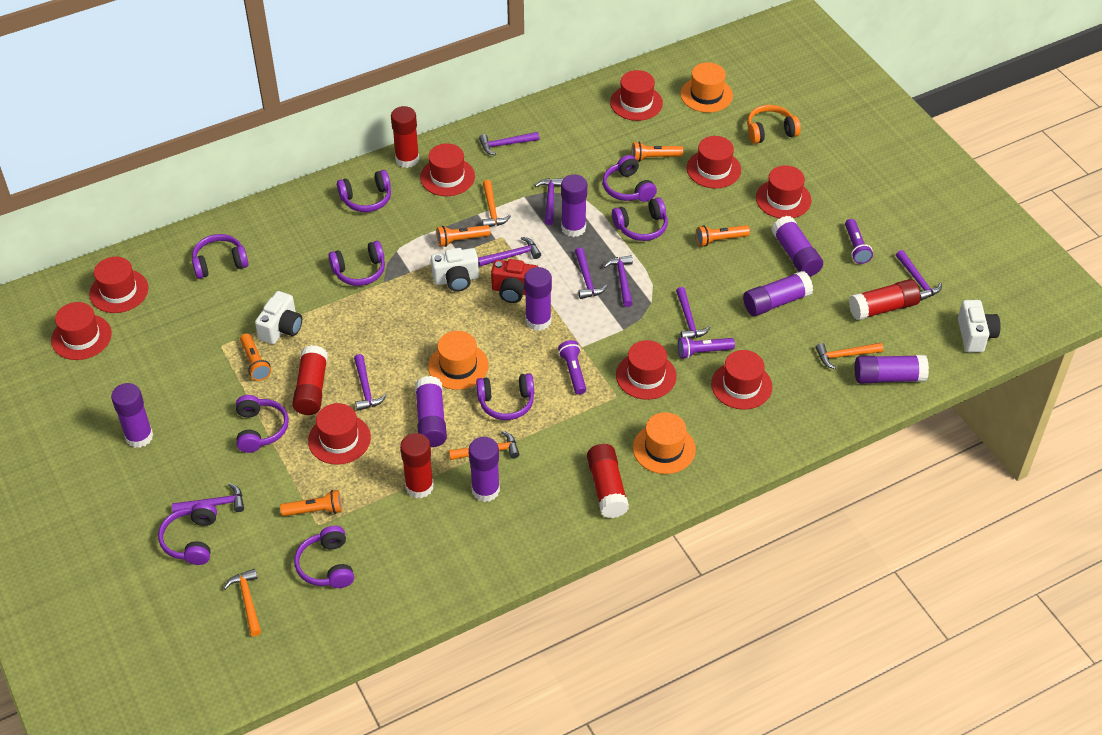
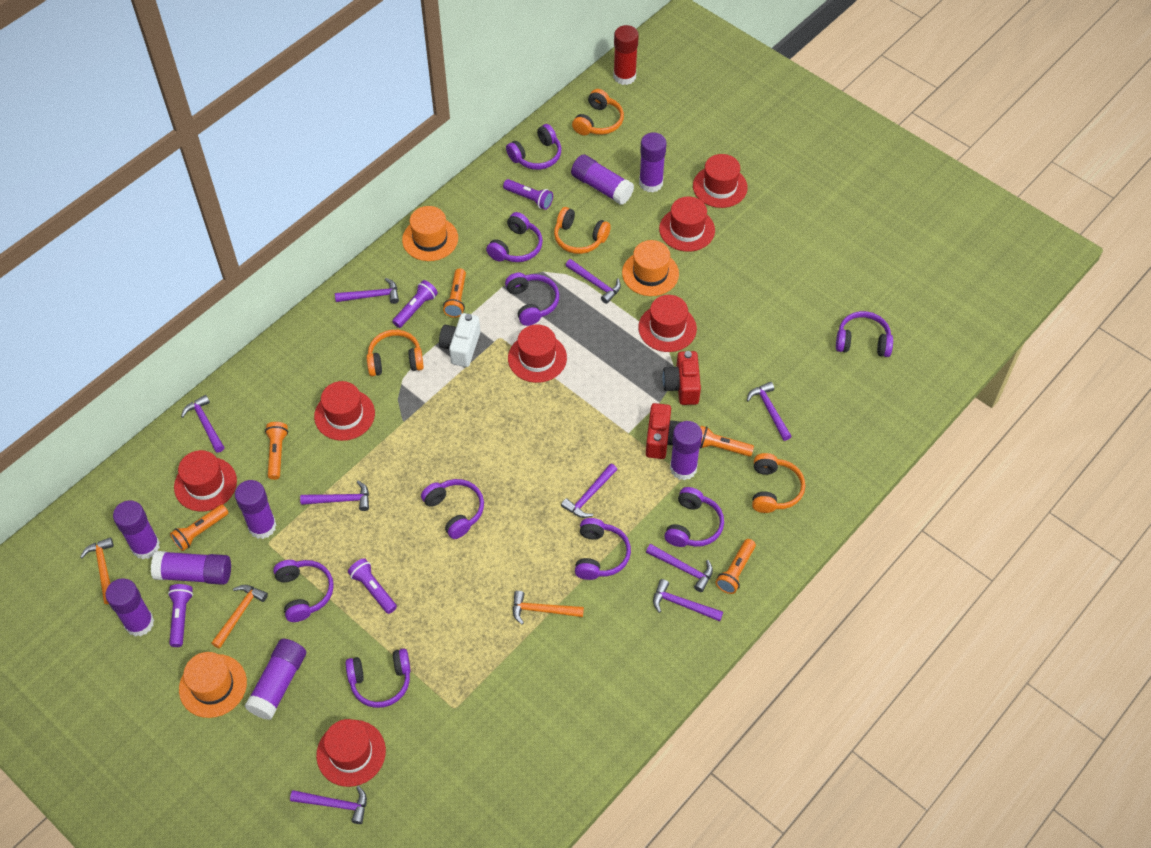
orange hammer: [224,569,261,636] [449,431,519,460] [482,180,511,227] [816,343,884,369] = 4 -> [80,537,114,604] [211,585,268,649] [513,591,584,624] = 3
orange headphones: [747,105,801,144] = 1 -> [367,330,424,376] [554,207,611,254] [572,89,624,135] [752,453,805,513] = 4
purple flashlight: [558,340,586,395] [678,336,735,359] [845,219,873,264] = 3 -> [168,584,193,647] [348,558,397,614] [392,280,438,328] [503,179,553,210] = 4
red camera: [491,259,538,303] = 1 -> [646,403,680,459] [662,351,701,405] = 2
red glue stick: [292,345,328,415] [391,106,419,168] [400,433,434,498] [587,444,629,518] [849,279,921,320] = 5 -> [614,25,639,85] = 1
red hat: [51,302,112,360] [89,257,148,313] [308,403,371,465] [420,143,475,196] [610,70,663,121] [616,340,677,400] [687,136,741,188] [711,350,772,410] [756,165,812,218] = 9 -> [174,450,237,511] [314,381,375,441] [316,719,386,787] [508,324,567,383] [638,295,697,352] [659,197,715,252] [693,154,748,208] = 7
white camera: [255,291,302,344] [431,248,479,292] [958,300,1001,352] = 3 -> [439,313,480,367] = 1

